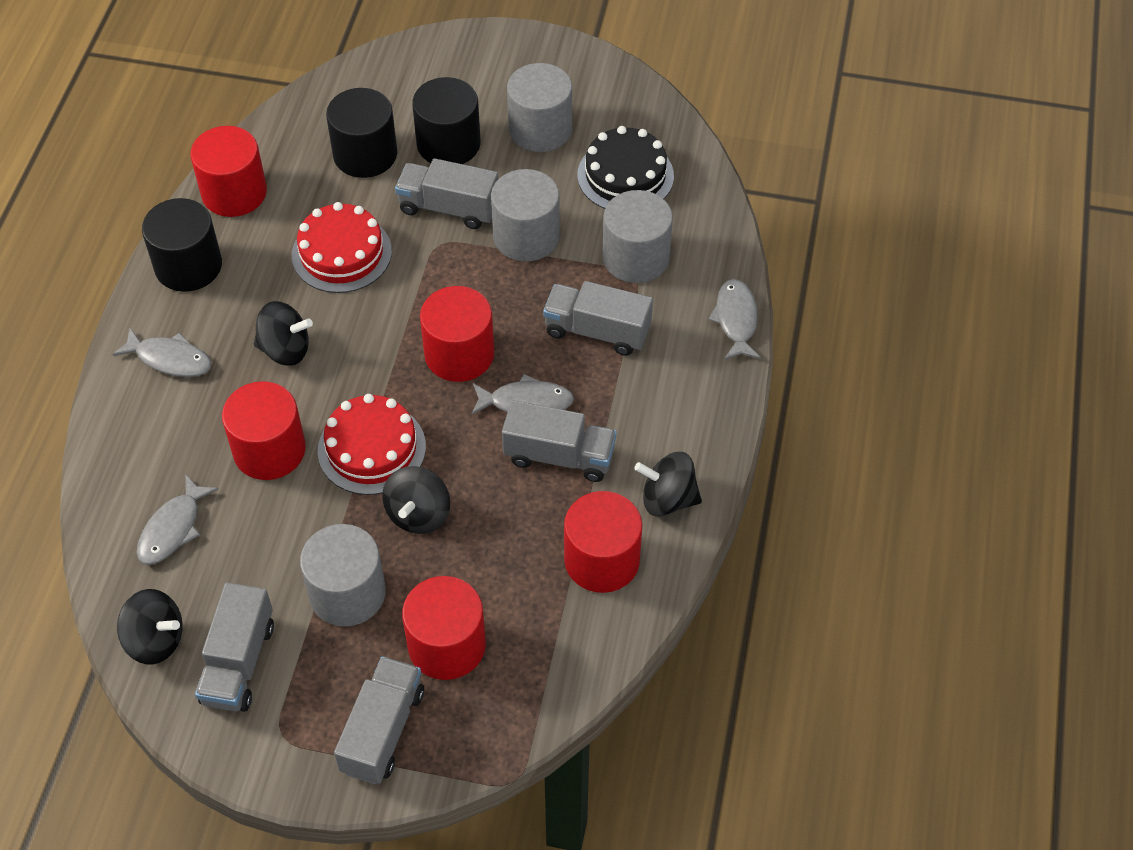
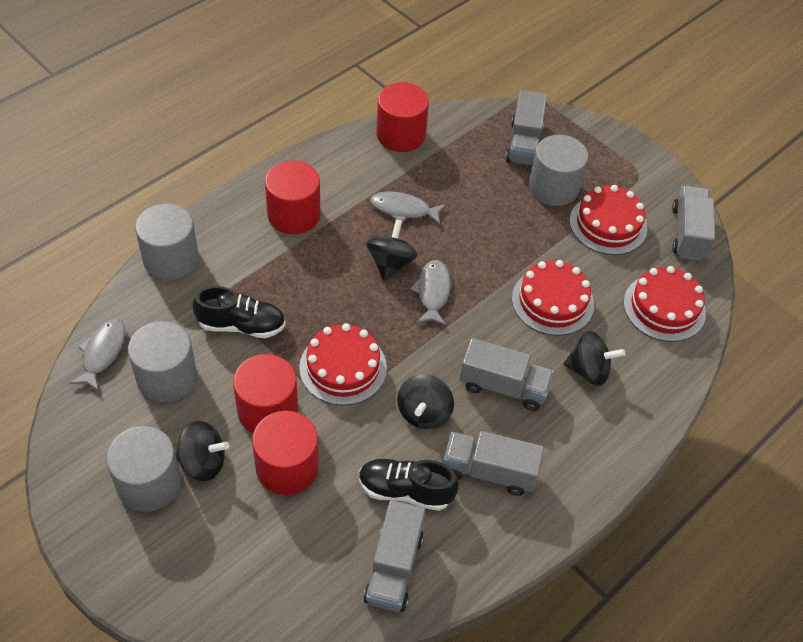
black cake: [577,126,674,209] = 1 -> none = 0
black cylinder: [142,198,222,292] [326,88,397,178] [412,77,481,164] = 3 -> none = 0
black shoe: none = 0 -> [192,286,286,338] [359,459,459,511] = 2
grey fish: [112,328,212,377] [137,474,218,565] [471,374,574,415] [709,279,761,360] = 4 -> [69,319,125,391] [370,192,446,225] [410,260,451,326] = 3
red cake: [292,202,392,293] [318,394,426,495] = 2 -> [299,323,387,406] [512,260,594,336] [570,185,647,255] [623,266,706,342] = 4
red cylinder: [190,126,267,217] [222,381,306,480] [402,576,486,680] [420,286,494,382] [564,491,642,593] = 5 -> [233,354,298,433] [252,411,319,495] [265,161,320,234] [376,82,429,152] = 4

